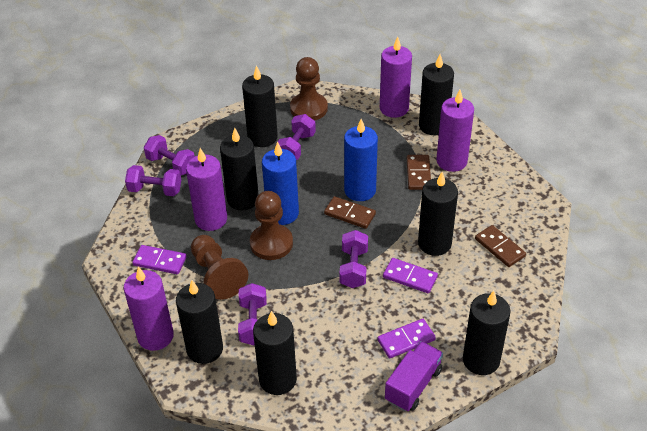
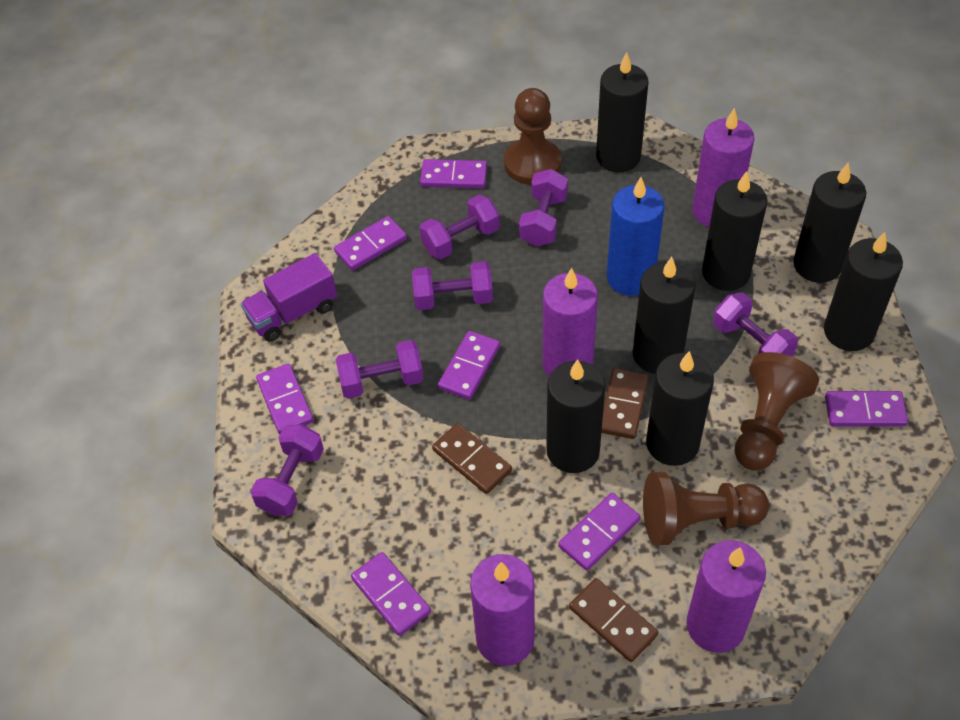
blue candle: [262,141,299,225] [344,119,378,201] = 2 -> [607,177,664,296] = 1
purple domino: [132,245,187,274] [377,319,436,358] [383,258,438,293] = 3 -> [256,364,314,434] [334,216,407,271] [351,552,431,636] [420,159,487,188] [438,331,500,400] [558,493,640,571] [825,391,908,427] = 7
purple dumbbell: [125,165,181,196] [144,135,195,175] [238,283,267,346] [276,114,316,160] [340,230,368,288] = 5 -> [251,424,324,516] [336,340,424,399] [412,261,493,310] [420,195,500,259] [519,169,568,246] [713,292,798,356] = 6

